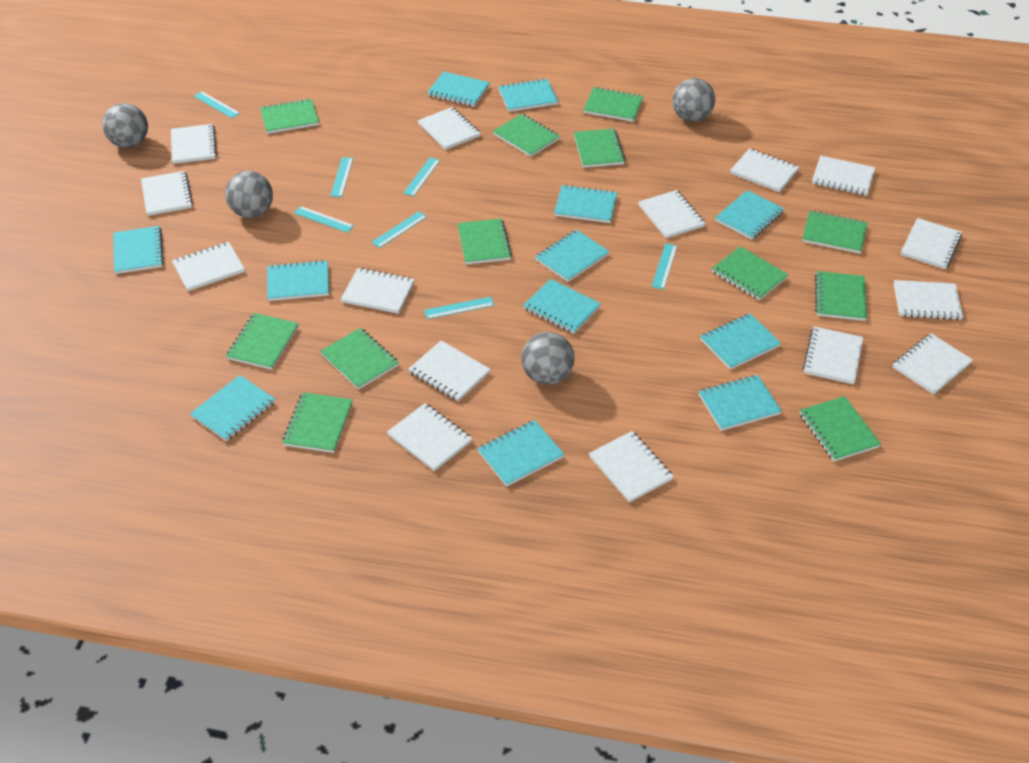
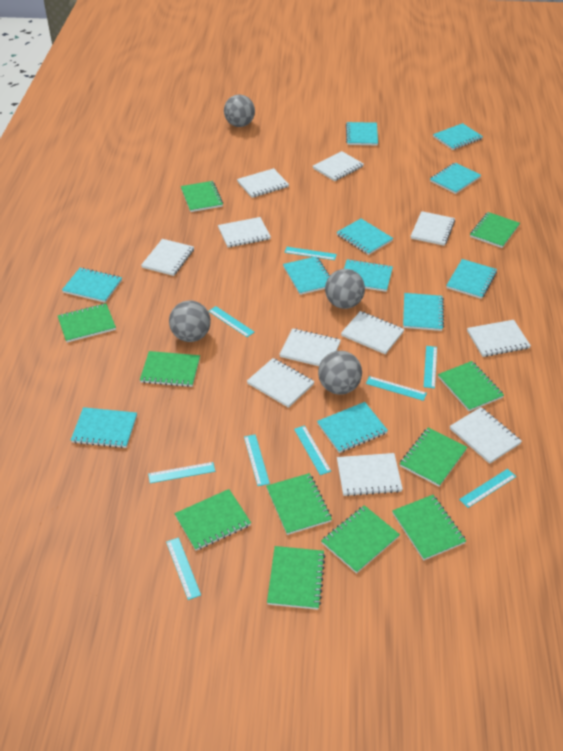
green notebook: [226,313,299,370] [260,99,319,134] [282,392,353,453] [320,328,399,390] [457,218,512,264] [493,114,560,157] [574,129,626,168] [583,87,644,122] [712,246,789,300] [799,396,881,462] [802,211,868,254] [815,271,867,321] = 12 -> [58,303,116,342] [140,351,200,387] [174,489,251,551] [181,181,223,212] [266,473,332,535] [267,546,325,610] [321,505,400,574] [392,495,466,560] [400,428,467,487] [438,361,504,411] [470,212,520,248] = 11
turquoise notebook: [113,226,164,274] [190,375,275,441] [267,260,329,301] [427,71,490,107] [477,420,564,487] [498,78,558,112] [523,279,601,334] [535,230,610,282] [554,185,617,223] [699,375,782,431] [700,313,781,370] [715,190,784,240] = 12 -> [62,268,122,303] [71,407,137,448] [283,256,330,295] [317,402,388,453] [337,219,393,255] [344,259,393,292] [346,122,378,145] [403,293,444,331] [430,163,481,194] [433,123,483,150] [446,259,497,299] = 11
turquoise ruler: [194,91,240,118] [294,206,354,233] [330,157,353,197] [371,211,427,248] [403,157,440,196] [424,297,494,319] [652,243,677,290] = 7 -> [148,462,215,483] [166,537,201,600] [209,306,254,337] [244,434,270,486] [284,247,337,260] [294,425,331,475] [366,376,427,401] [424,346,437,389] [459,469,516,508] = 9
white notebook: [141,171,193,216] [171,124,217,164] [172,242,245,291] [341,268,415,314] [387,403,472,471] [409,340,491,401] [417,107,480,150] [589,431,674,503] [638,190,706,238] [730,148,799,192] [803,326,863,384] [812,156,875,196] [893,333,973,395] [894,280,963,320] [901,218,962,269] = 15 -> [141,239,194,276] [218,217,271,248] [237,168,289,198] [247,358,315,408] [279,328,341,366] [313,151,364,181] [337,453,403,496] [341,311,404,354] [411,211,455,246] [450,407,522,464] [467,320,531,357] = 11

